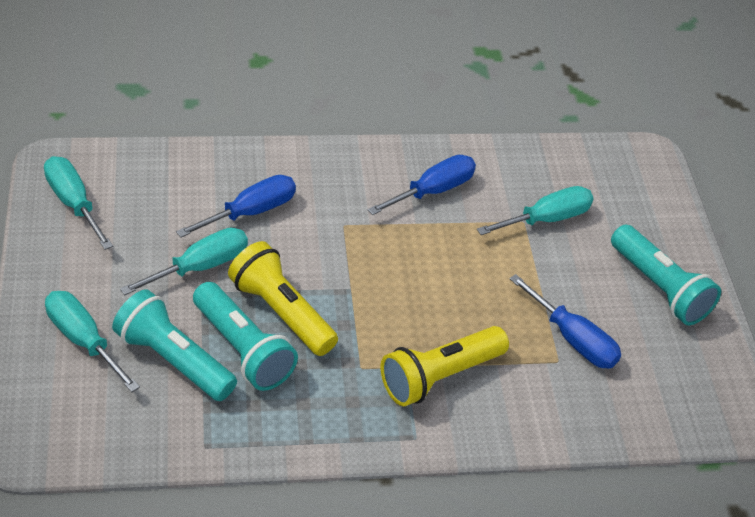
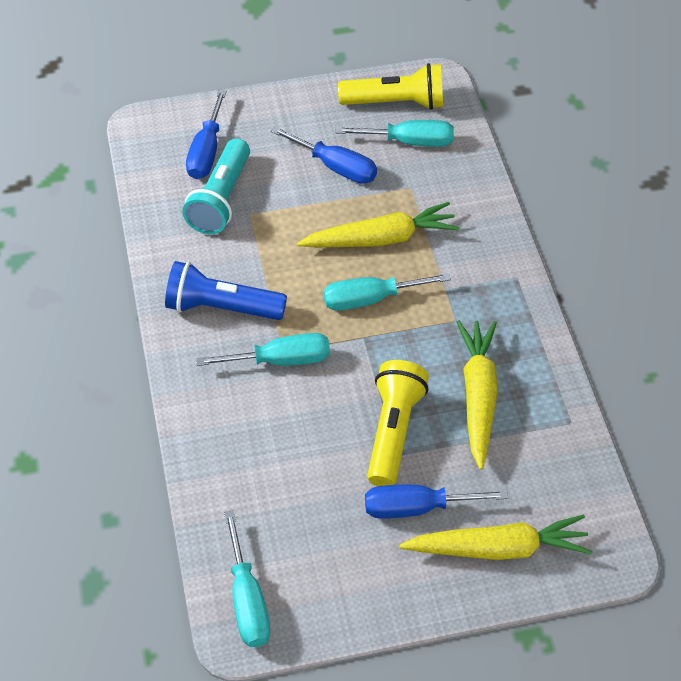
blue flashlight: none = 0 -> [165,261,287,320] = 1
turquoise flashlight: [112,289,237,401] [193,282,298,391] [611,225,721,325] = 3 -> [182,138,250,234] = 1
yellow carrot: none = 0 -> [297,202,459,247] [399,515,592,560] [457,320,498,470] = 3

